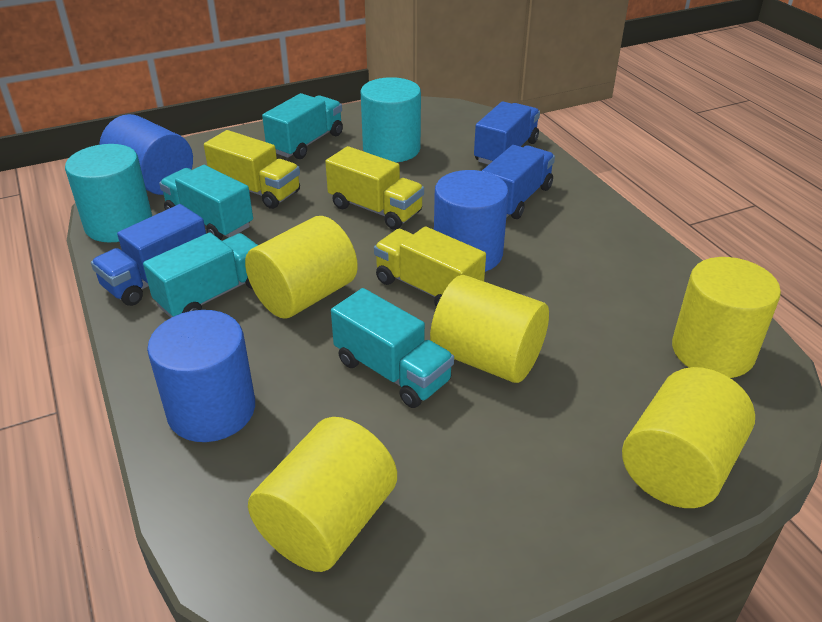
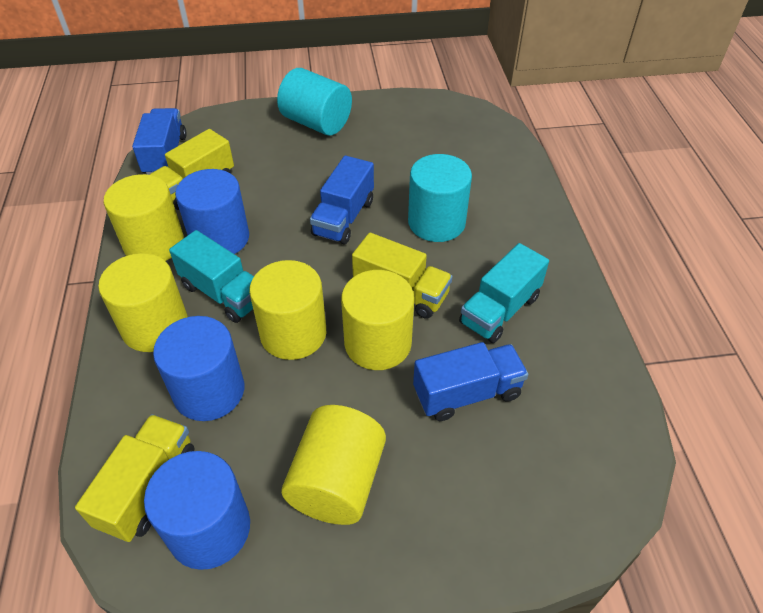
turquoise truck: [143,232,258,318] [159,165,253,240] [262,93,343,159] [331,288,454,408] = 4 -> [169,230,254,323] [459,243,549,343] = 2

